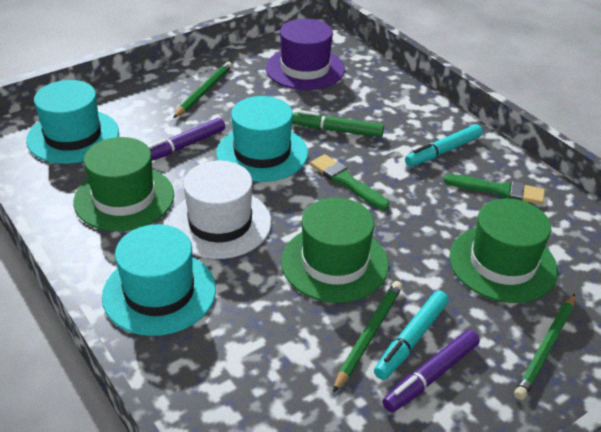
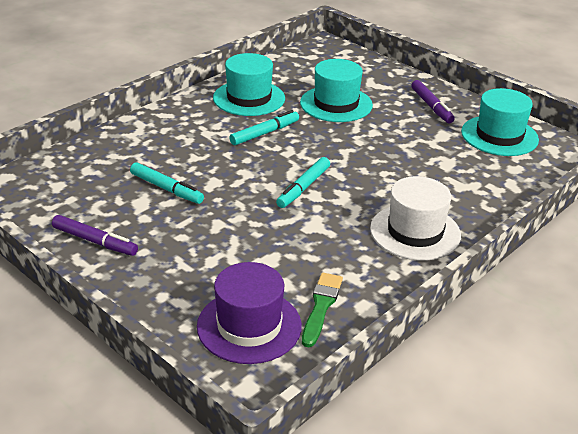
green brush: [310,154,390,210] [444,174,545,205] = 2 -> [302,273,343,347] = 1
green hat: [73,137,174,231] [281,198,389,303] [449,198,558,303] = 3 -> none = 0
green marker: [292,110,384,137] = 1 -> none = 0
green pencil: [173,62,232,118] [333,281,402,393] [514,294,575,400] = 3 -> none = 0
turquoise marker: [374,291,449,380] [405,125,483,167] = 2 -> [130,162,204,204] [229,110,299,145] [276,157,330,208] = 3

